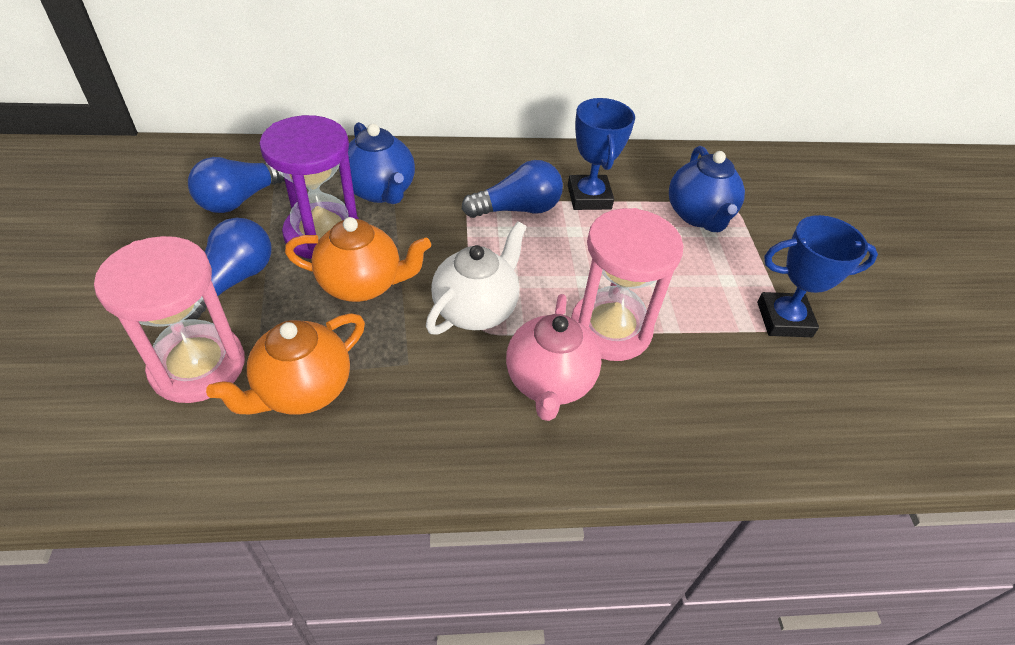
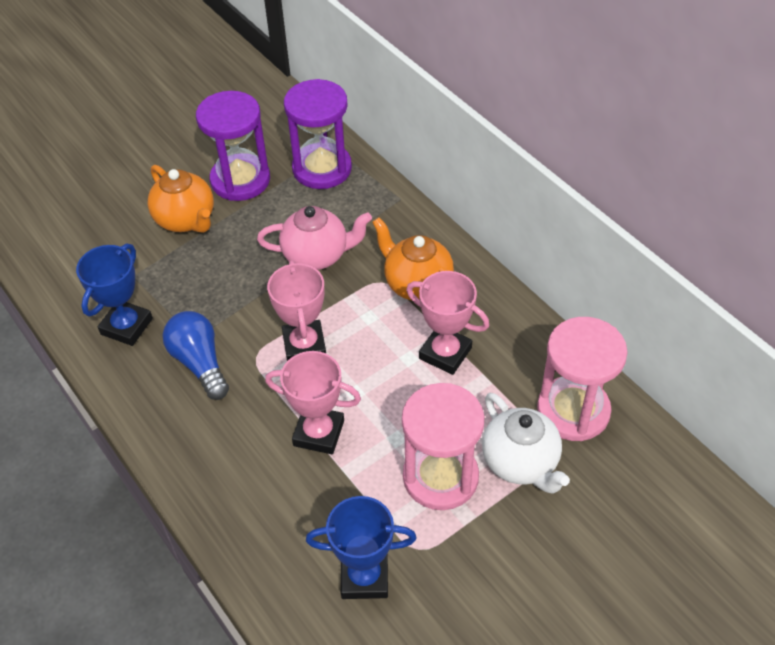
blue light bulb: [186,218,271,319] [188,157,285,213] [462,160,563,218] = 3 -> [163,311,229,400] = 1
blue teapot: [339,122,415,204] [669,146,745,232] = 2 -> none = 0
pink trophy: none = 0 -> [265,351,361,454] [267,260,326,361] [406,271,490,375] = 3
purple hourglass: [259,115,359,259] = 1 -> [196,91,270,201] [284,79,352,189] = 2

